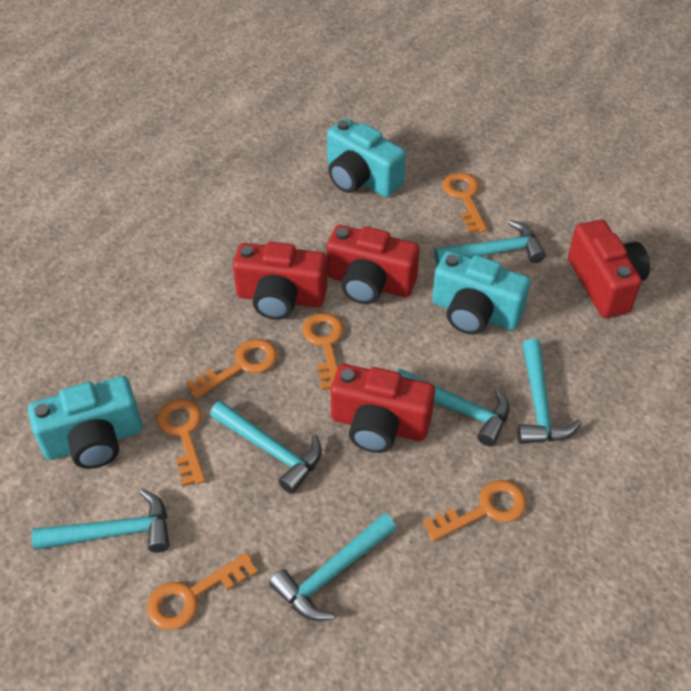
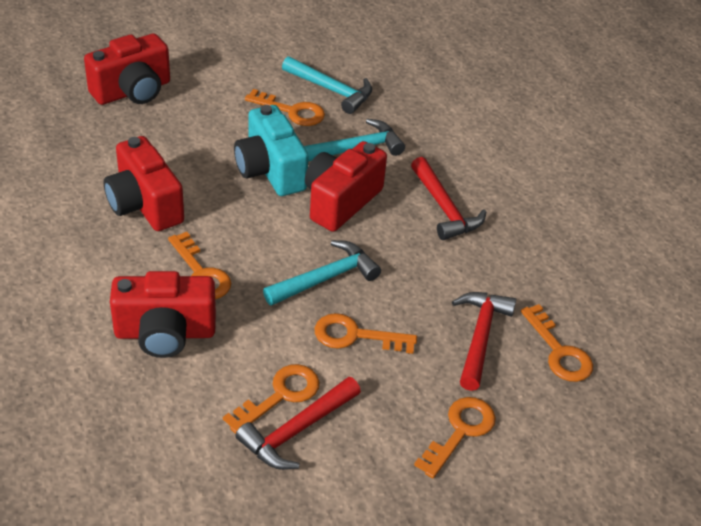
red hammer: none = 0 -> [235,377,361,470] [411,157,486,240] [452,292,516,391] = 3
turquoise camera: [28,376,142,469] [327,118,406,197] [432,251,531,335] = 3 -> [234,105,309,196] = 1
turquoise hammer: [32,489,170,553] [210,401,322,494] [269,513,397,621] [396,368,510,446] [434,220,546,265] [517,339,581,444] = 6 -> [263,240,381,306] [282,56,372,114] [304,119,405,162] = 3

